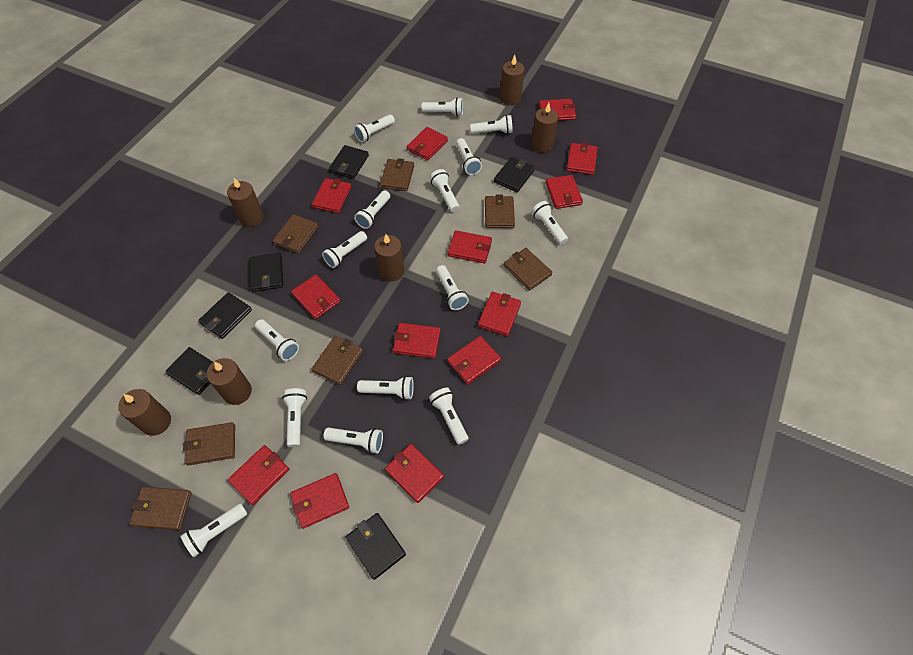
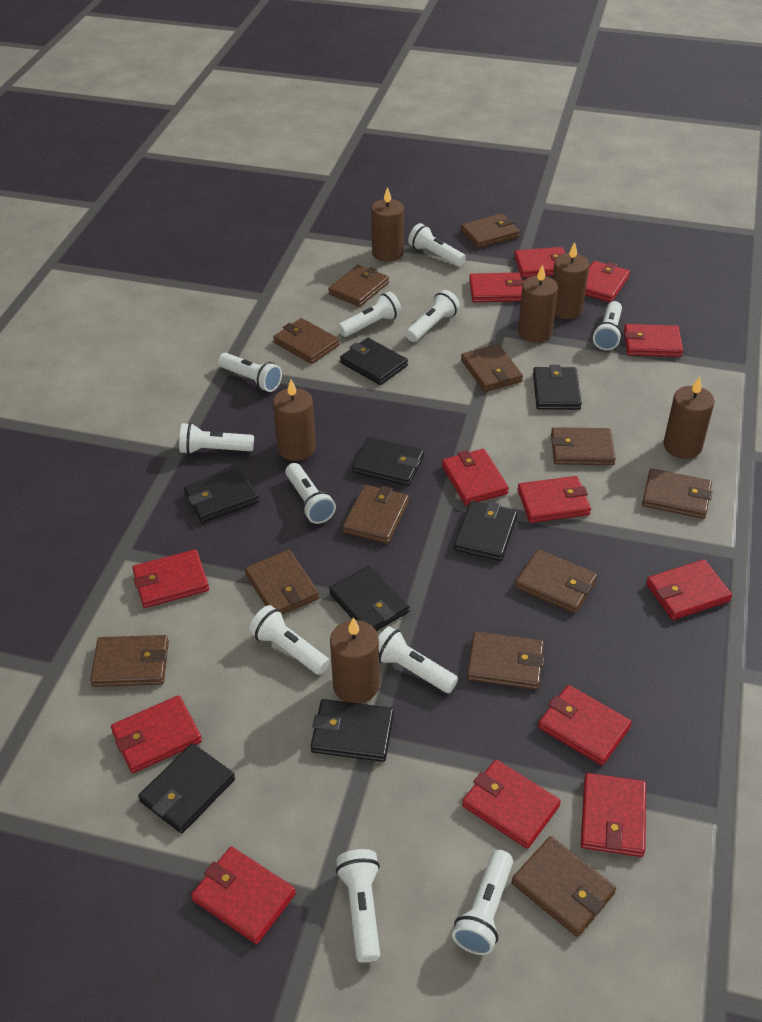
black wallet: [165,347,213,395] [198,292,252,339] [250,253,283,292] [329,145,369,179] [346,513,406,580] [494,157,535,193] = 6 -> [138,743,235,833] [184,468,259,523] [310,699,394,762] [329,565,410,631] [340,338,408,385] [352,437,424,486] [454,501,517,561] [533,365,582,410] = 8
brown wallet: [129,487,192,530] [183,422,235,465] [273,214,318,254] [312,336,363,385] [380,158,414,191] [485,194,515,228] [504,248,552,291] = 7 -> [90,635,169,687] [245,550,319,615] [273,318,340,364] [328,265,389,307] [343,484,409,544] [460,213,520,248] [461,344,523,392] [467,631,545,690] [512,836,616,937] [515,549,598,613] [551,427,616,465] [642,468,712,519] = 12
white flashlight: [180,503,247,557] [255,319,299,361] [282,388,307,447] [322,231,367,268] [323,428,383,454] [354,115,395,142] [354,190,390,229] [357,376,414,400] [422,97,463,116] [429,387,469,445] [430,169,459,212] [436,265,469,310] [456,138,482,175] [470,115,513,134] [531,201,568,245] = 15 -> [179,423,254,454] [218,353,282,392] [249,605,330,675] [285,463,336,524] [336,849,380,963] [338,292,402,337] [378,626,458,693] [406,290,460,342] [408,223,466,267] [452,850,513,955] [593,301,622,350] = 11

